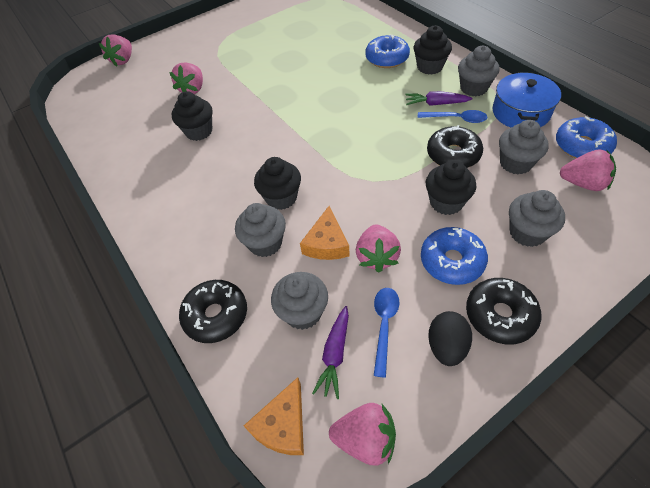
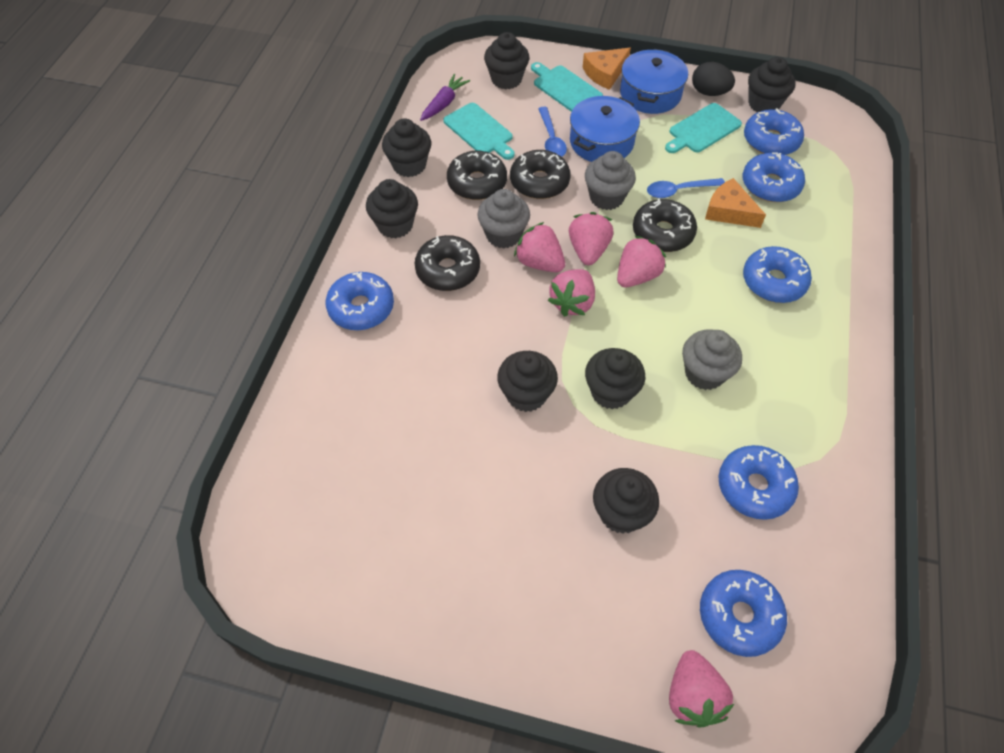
black cupcake: [171,91,213,141] [254,157,301,210] [414,25,452,75] [426,160,476,215] = 4 -> [366,179,418,238] [382,118,431,177] [484,32,529,89] [497,351,558,412] [585,348,645,409] [593,468,659,534] [748,57,796,112] = 7
black donut: [179,280,247,343] [427,125,483,168] [466,278,541,344] = 3 -> [415,235,480,291] [447,151,507,200] [510,150,571,199] [633,199,697,252] = 4
blue donut: [365,35,410,68] [421,227,488,285] [556,116,617,159] = 3 -> [325,272,394,330] [700,570,787,657] [719,445,799,520] [743,152,805,202] [743,246,812,303] [744,108,804,155] = 6
blue pot: [493,72,561,127] = 1 -> [570,96,640,162] [620,49,688,114] = 2
grey cupcake: [235,203,286,257] [271,272,328,330] [458,46,500,96] [499,120,549,174] [509,190,565,247] = 5 -> [477,189,530,248] [585,151,636,210] [682,330,742,390] = 3
purple carrot: [312,306,349,399] [405,91,473,106] = 2 -> [420,74,470,121] = 1
turquoise cutting board: none = 0 -> [443,103,515,160] [531,62,603,112] [665,103,742,153] = 3

